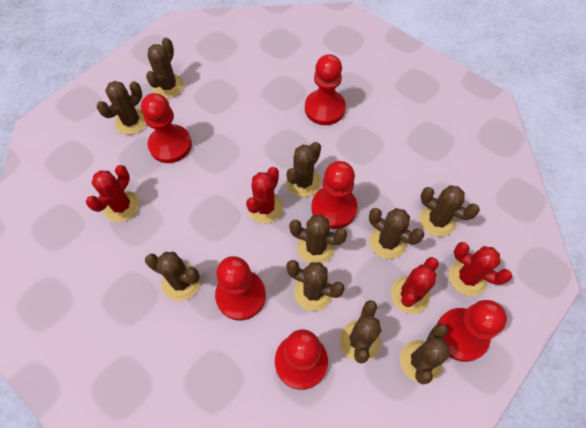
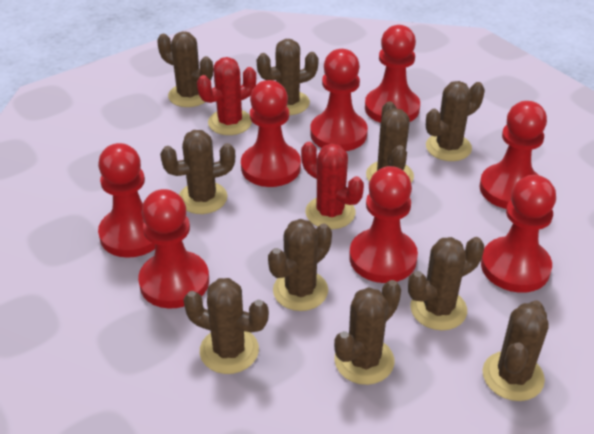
red cactus: [86,165,139,222] [246,167,283,224] [391,257,439,314] [449,242,512,296] = 4 -> [197,57,256,135] [301,142,364,229] = 2
red pawn: [141,93,192,163] [215,256,266,320] [275,330,328,390] [305,54,346,125] [311,161,358,229] [437,300,507,362] = 6 -> [98,143,155,258] [138,189,209,309] [241,80,301,187] [310,49,368,151] [349,166,418,283] [365,25,420,123] [479,101,547,209] [481,175,556,293] = 8

